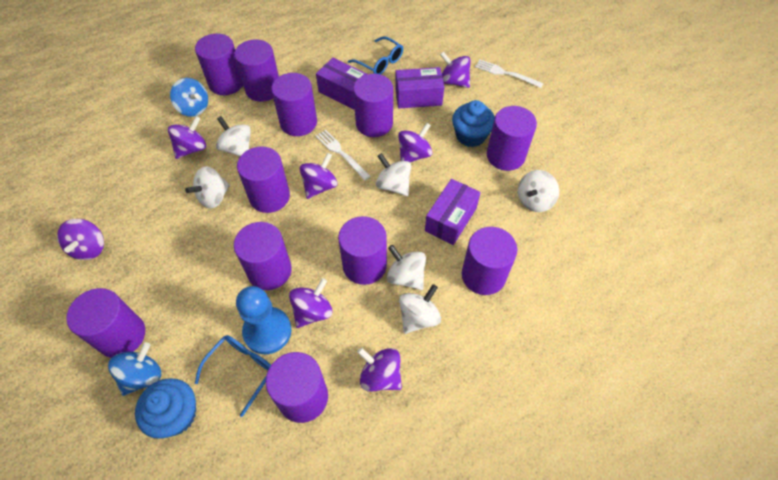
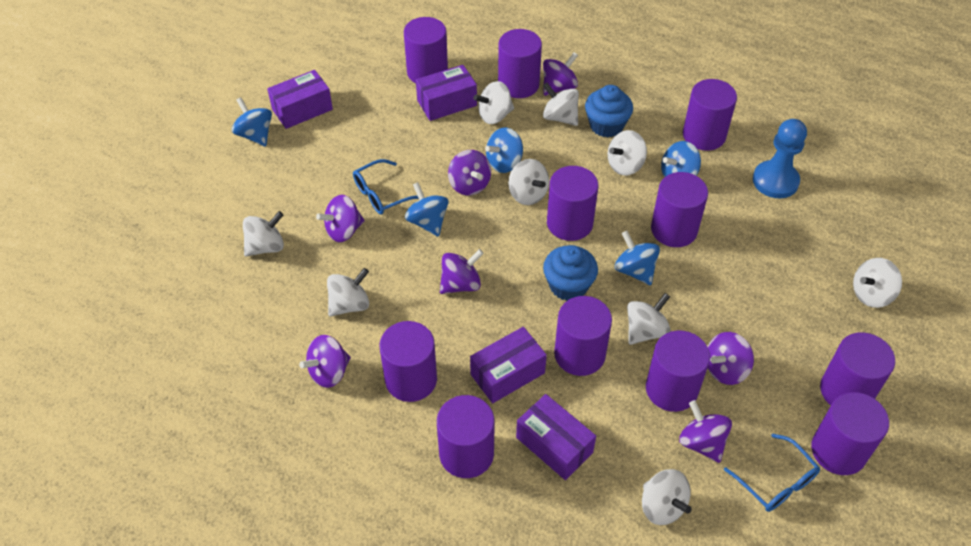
blue spinning top: [108,342,161,396] [170,78,208,117] = 2 -> [232,97,272,147] [405,182,449,237] [485,128,523,173] [615,231,660,285] [661,141,701,177] = 5
purple box: [316,58,367,110] [395,67,444,108] [425,179,481,245] = 3 -> [267,70,333,129] [416,65,477,121] [470,327,547,403] [516,394,596,480] = 4
white fork: [315,130,371,181] [475,59,544,88] = 2 -> none = 0
white spinning top: [185,166,230,209] [216,116,251,156] [376,153,411,196] [387,245,426,290] [399,284,441,334] [518,170,559,212] = 6 -> [243,211,284,256] [327,268,369,317] [474,81,514,124] [508,159,549,205] [543,83,579,126] [608,130,647,176] [627,293,671,345] [642,469,692,525] [853,258,902,308] = 9

